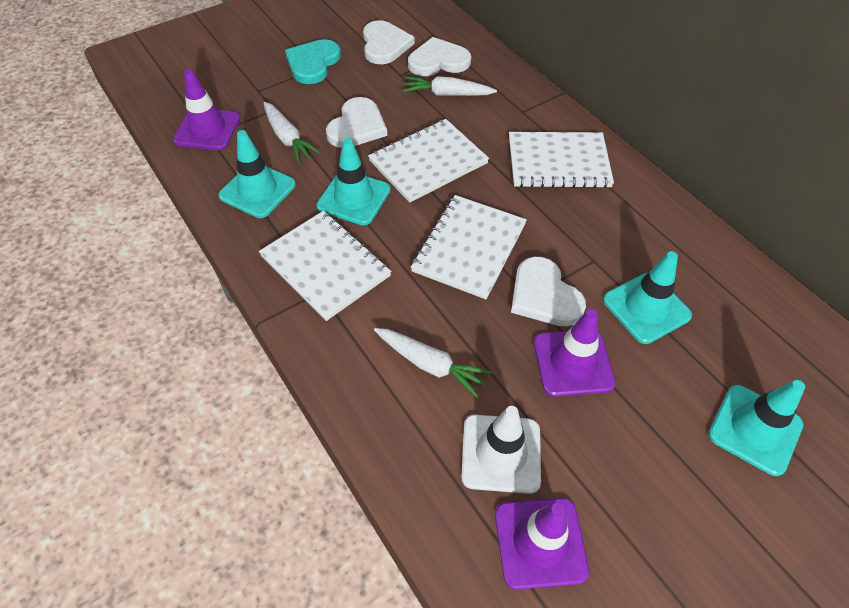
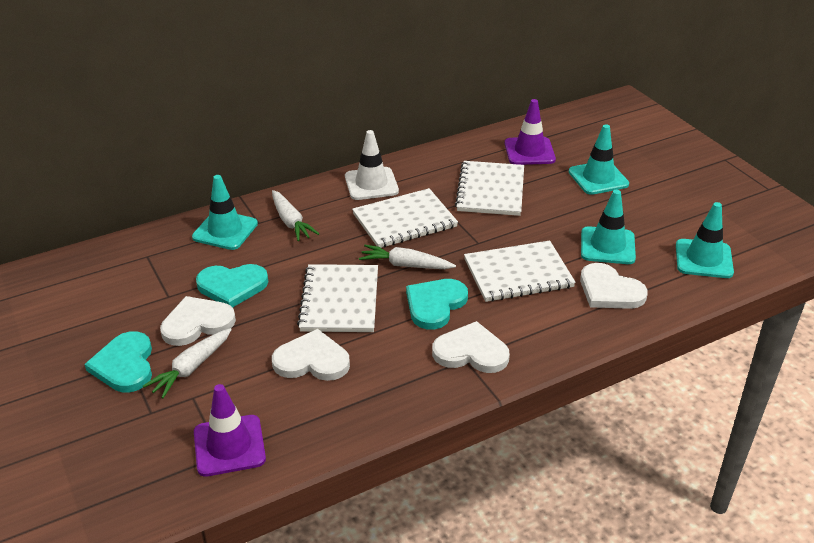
purple traffic cone: [173,69,240,150] [495,498,589,590] [534,309,616,397] = 3 -> [194,384,266,477] [505,99,556,165] = 2
turquoise heart: [285,39,341,84] = 1 -> [84,331,152,392] [196,264,268,308] [406,279,468,330] = 3

